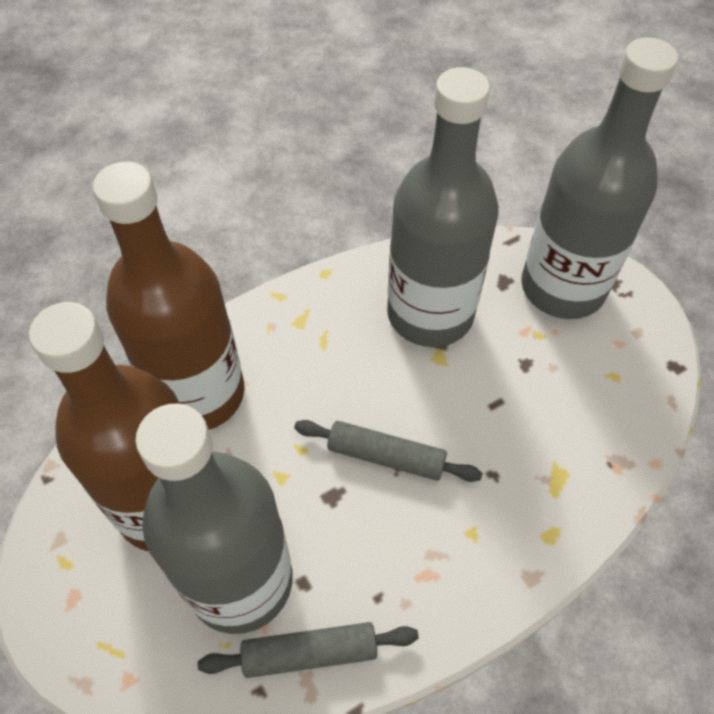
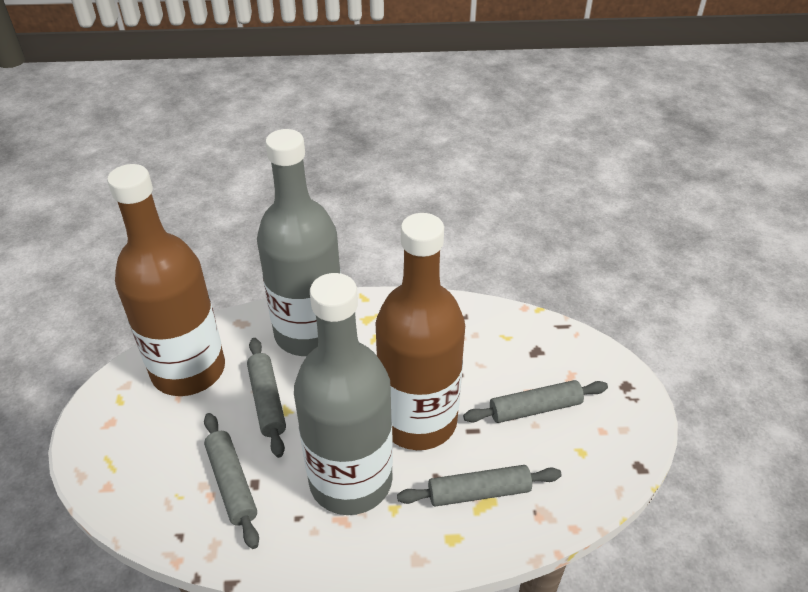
grey bottle: [135,404,293,634] [387,67,499,347] [521,37,678,319] = 3 -> [257,129,341,356] [294,273,393,515] = 2
grey rolling pin: [198,622,419,678] [294,420,482,482] = 2 -> [204,413,259,549] [247,338,286,458] [397,465,562,507] [463,380,608,423] = 4

